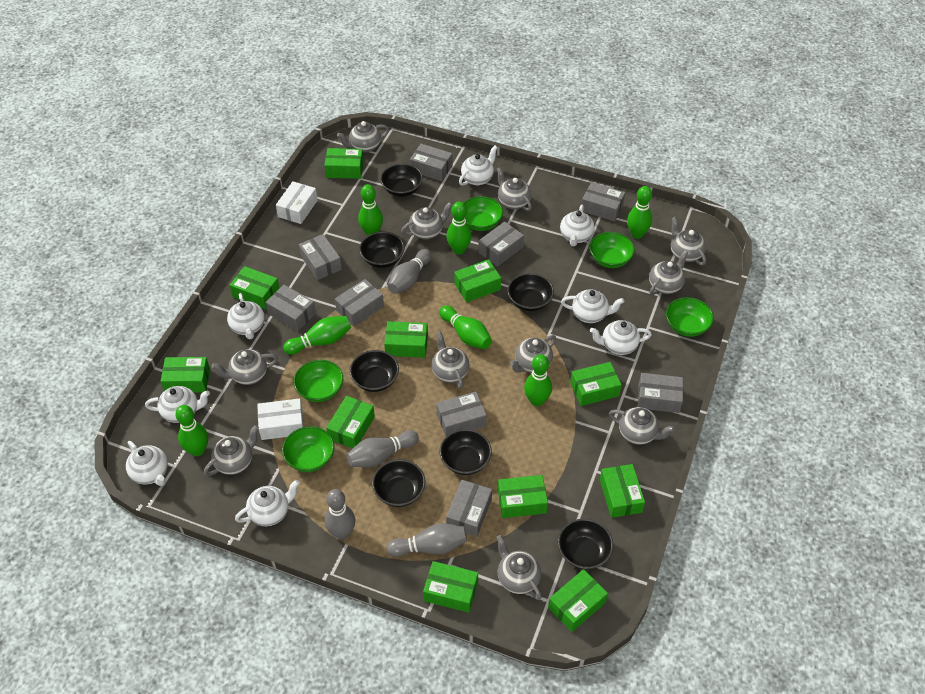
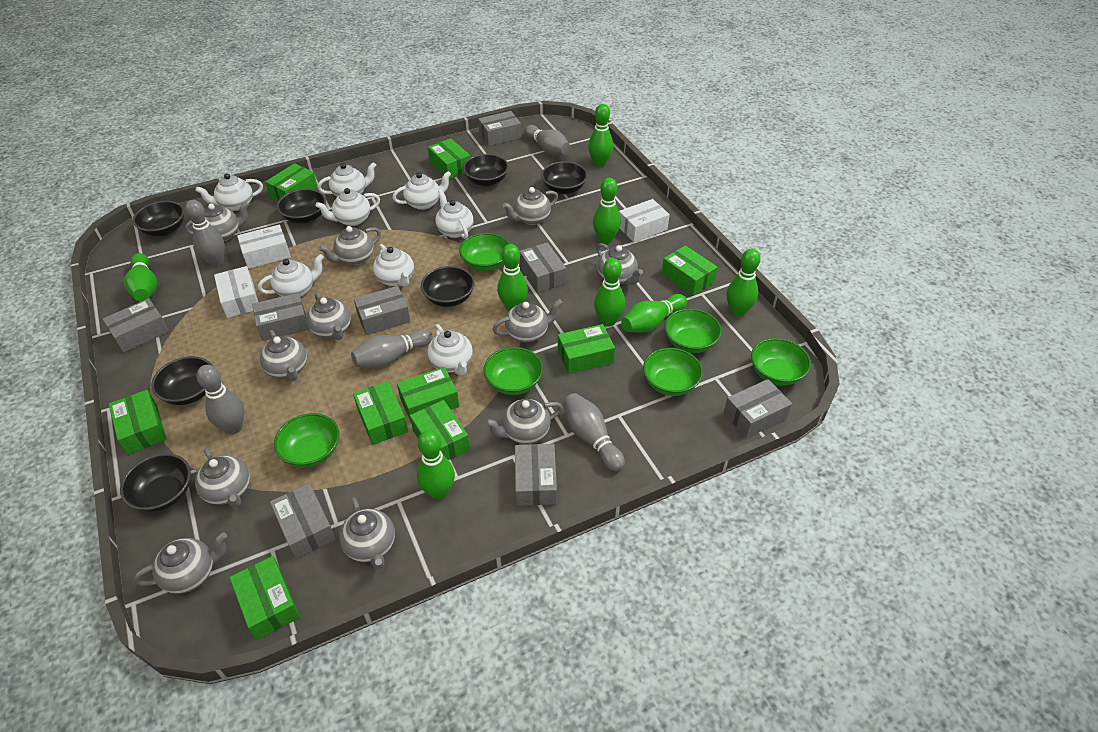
green bowl: [282,426,334,472] [294,360,343,402] [464,196,503,231] [590,232,635,268] [666,297,714,337] = 5 -> [274,413,339,468] [459,233,509,271] [484,347,543,395] [643,348,703,396] [664,309,722,353] [751,338,811,386] = 6
green bowling pin: [175,405,208,456] [283,316,351,355] [358,184,383,236] [439,305,492,349] [447,202,472,254] [524,354,552,406] [627,186,652,239] = 7 -> [124,253,157,301] [417,430,455,500] [497,244,528,311] [588,104,613,167] [593,178,621,244] [594,258,625,327] [621,294,687,333] [727,249,761,317] = 8
green box: [161,357,210,392] [230,266,280,309] [324,148,364,179] [326,396,375,448] [384,321,428,358] [423,561,478,613] [454,259,501,302] [498,475,548,518] [548,569,608,632] [570,362,622,406] [600,464,645,518] = 11 -> [109,390,167,455] [229,556,300,640] [265,163,318,201] [353,381,408,445] [397,367,459,422] [410,400,470,460] [428,138,470,179] [558,324,615,374] [662,245,718,296] = 9
grey bowling pin: [325,489,355,539] [346,430,419,467] [386,523,467,557] [388,249,432,294] = 4 -> [185,200,225,267] [197,365,244,434] [351,329,433,368] [524,125,570,155] [563,393,625,471] = 5
grey box: [265,285,316,331] [299,234,342,280] [335,279,384,326] [410,144,452,181] [436,391,487,436] [446,480,492,537] [478,222,524,267] [582,182,625,221] [638,373,683,413] = 9 -> [103,298,169,353] [252,293,309,341] [270,483,336,559] [354,286,411,335] [478,111,521,146] [515,444,557,506] [520,243,566,292] [724,379,792,438] = 8
white box: [257,398,304,440] [276,181,318,224] = 2 -> [214,266,258,318] [237,225,291,269] [619,199,670,242] = 3

